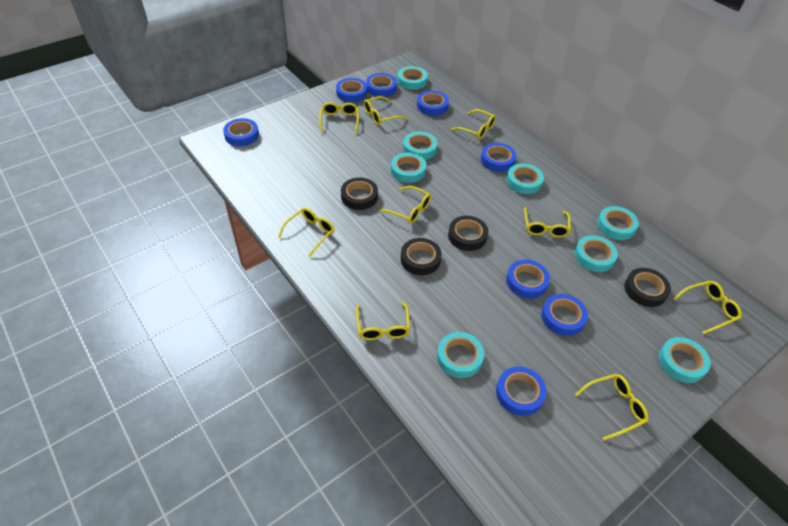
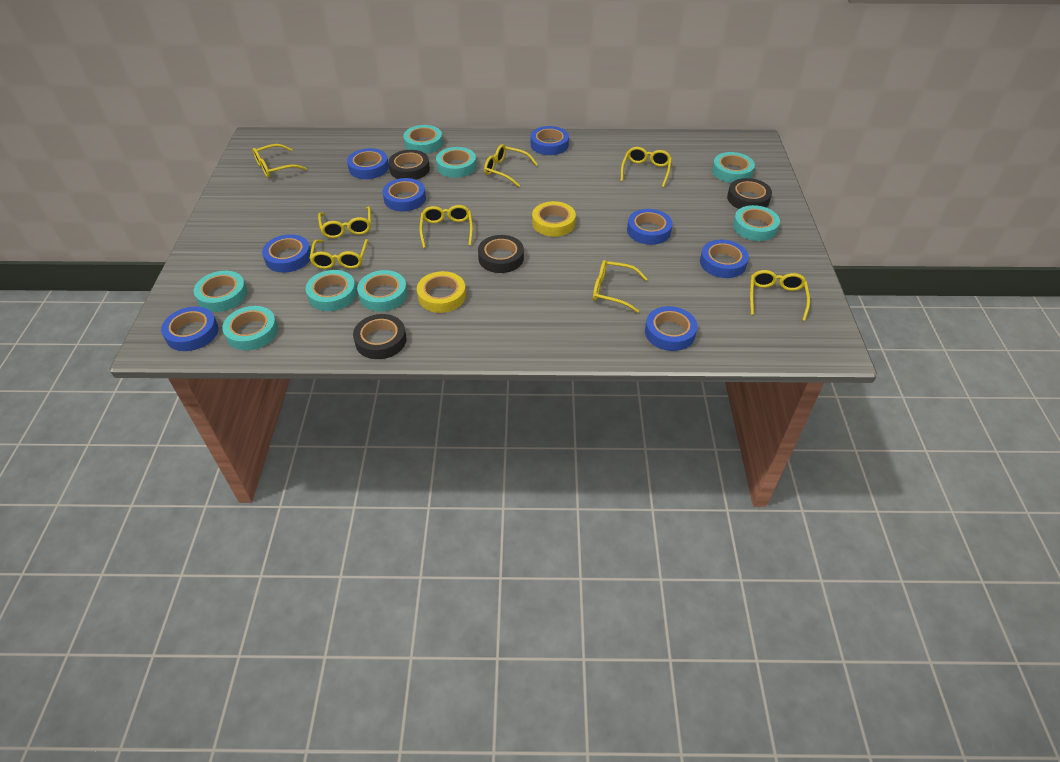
yellow glasses: [278,208,335,257] [319,102,359,134] [356,302,410,340] [364,96,407,125] [379,186,431,224] [451,109,496,139] [524,207,571,238] [575,374,648,441] [673,281,742,334] = 9 -> [253,144,307,178] [309,239,369,269] [318,206,371,238] [419,205,473,248] [484,144,538,187] [593,260,647,313] [621,147,672,188] [750,270,810,321] = 8
yellow tape: none = 0 -> [417,271,466,313] [532,201,576,237] = 2

